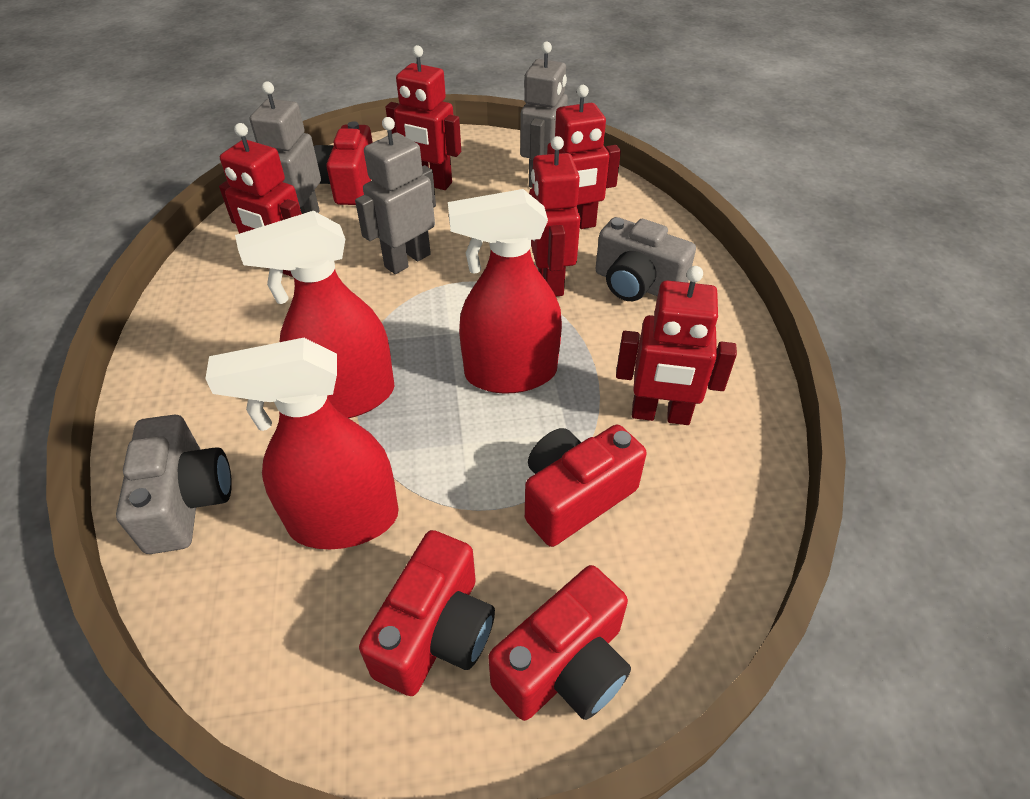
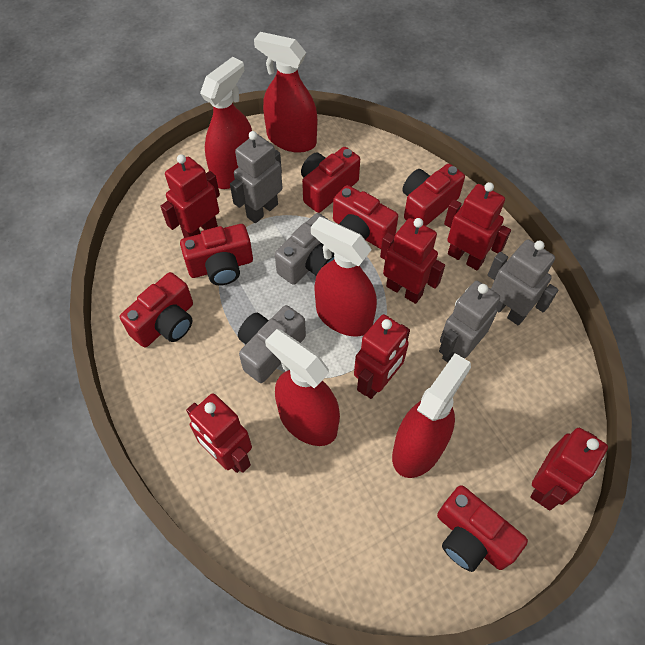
red camera: [314,121,373,205] [359,530,495,696] [489,565,631,721] [525,425,647,547] = 4 -> [120,272,193,348] [180,224,253,286] [301,147,360,213] [333,185,398,249] [402,164,465,226] [437,485,528,572] = 6
red robot: [219,123,302,278] [385,45,461,190] [529,136,580,296] [547,85,621,229] [616,266,737,425] = 5 -> [160,154,220,238] [186,394,252,473] [354,314,410,399] [380,218,445,304] [444,182,511,270] [530,428,608,510] = 6
red spray bottle: [205,338,399,549] [235,211,395,418] [448,189,562,394] = 3 -> [200,57,252,189] [254,32,317,153] [265,329,340,446] [311,217,377,336] [392,353,471,478] = 5

